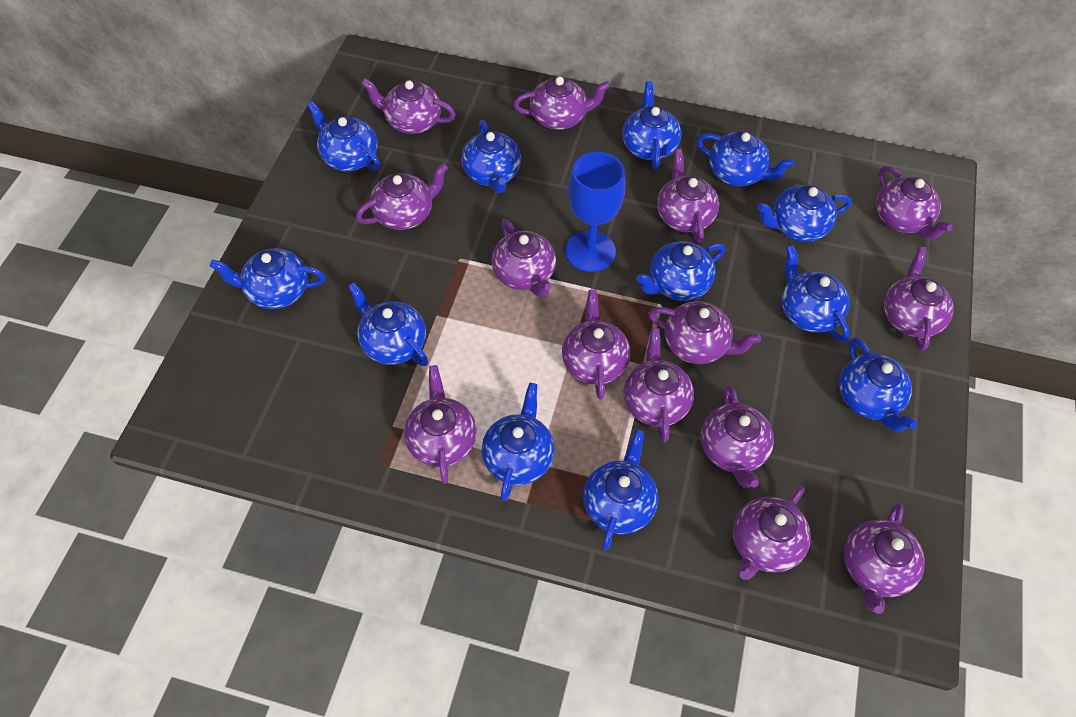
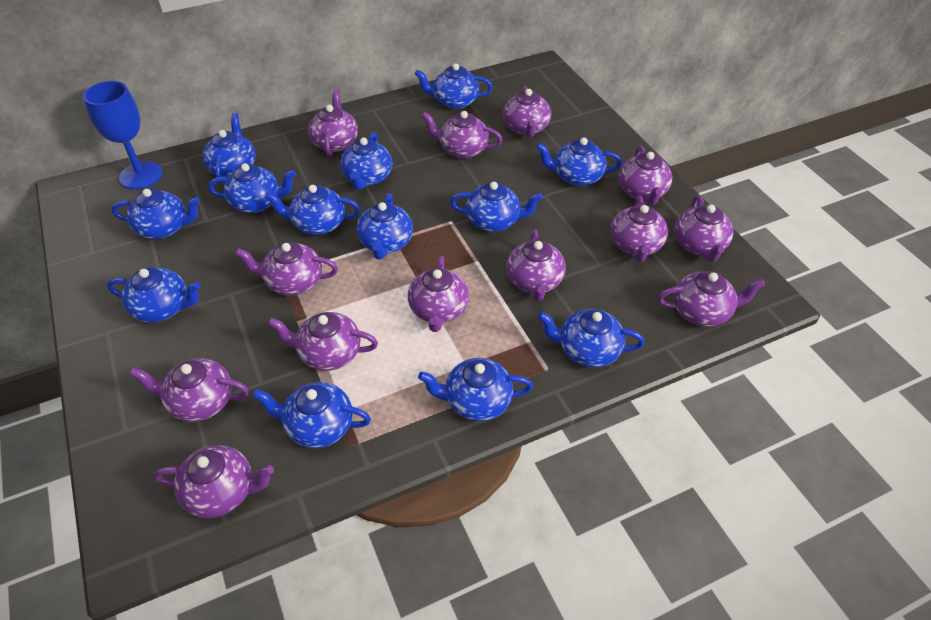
blue teapot: [210,248,325,309] [307,101,380,171] [348,282,428,366] [461,120,521,193] [482,383,555,501] [583,429,658,551] [622,81,681,169] [636,241,725,301] [697,131,794,186] [757,185,852,242] [782,245,850,342] [839,337,917,432] = 12 -> [107,267,201,323] [112,189,200,239] [202,113,256,183] [208,163,296,213] [252,382,371,448] [265,185,360,235] [340,132,393,190] [356,193,413,260] [415,63,493,109] [418,358,533,421] [450,182,543,232] [536,137,622,186] [538,309,645,368] = 13
purple teapot: [356,163,448,230] [361,79,456,134] [404,365,477,484] [492,219,556,297] [513,76,610,130] [562,290,630,400] [623,328,694,443] [648,301,761,364] [657,149,719,243] [701,385,774,488] [733,486,811,580] [844,503,925,614] [876,166,953,239] [884,247,953,351] = 14 -> [129,358,249,422] [153,445,274,518] [235,242,338,296] [268,312,378,371] [308,89,358,156] [408,256,469,332] [421,111,502,159] [503,86,551,138] [506,229,566,301] [610,196,668,262] [618,145,672,205] [657,271,765,327] [674,195,733,262] = 13

